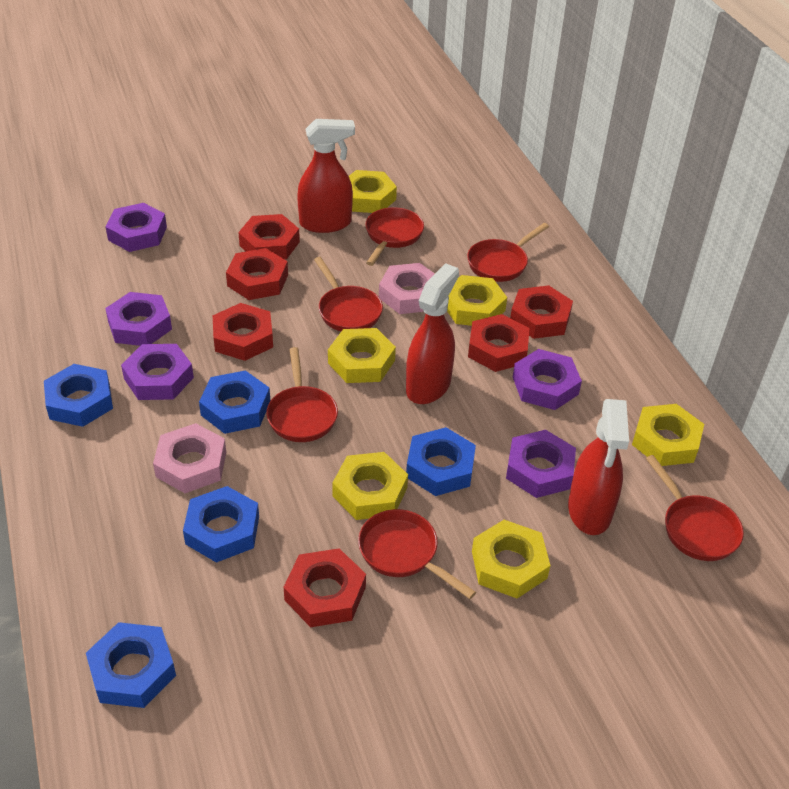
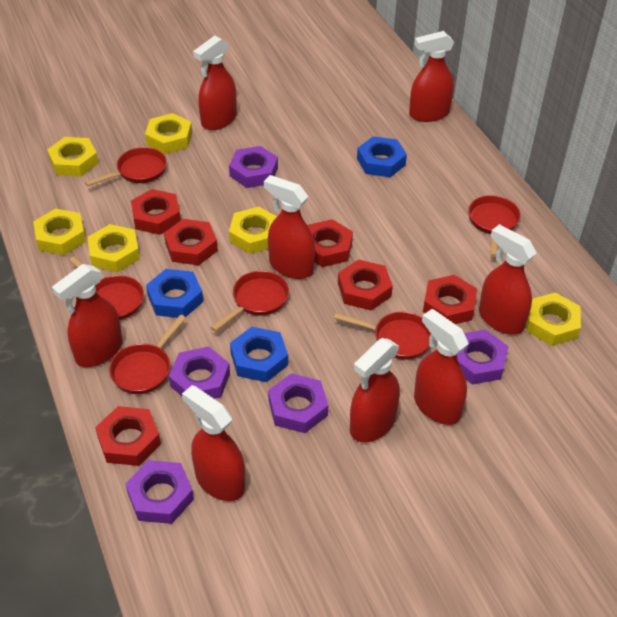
blue nut: [44,364,113,427] [86,622,176,708] [183,486,259,563] [199,370,270,434] [406,427,476,496] = 5 -> [146,269,203,318] [230,327,288,382] [357,136,407,177] = 3
pink nut: [153,423,226,493] [379,263,435,314] = 2 -> none = 0
red spray bottle: [297,119,355,233] [406,263,459,404] [568,399,629,535] = 3 -> [52,264,123,367] [182,385,245,501] [193,36,237,130] [264,175,315,279] [350,338,400,442] [409,31,454,122] [414,309,469,425] [479,224,537,335] = 8

